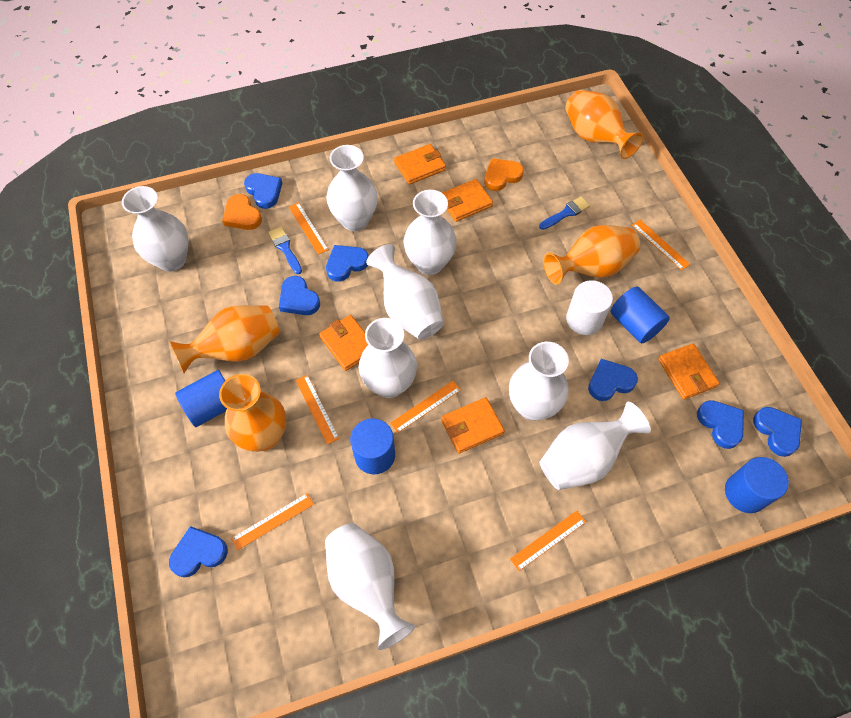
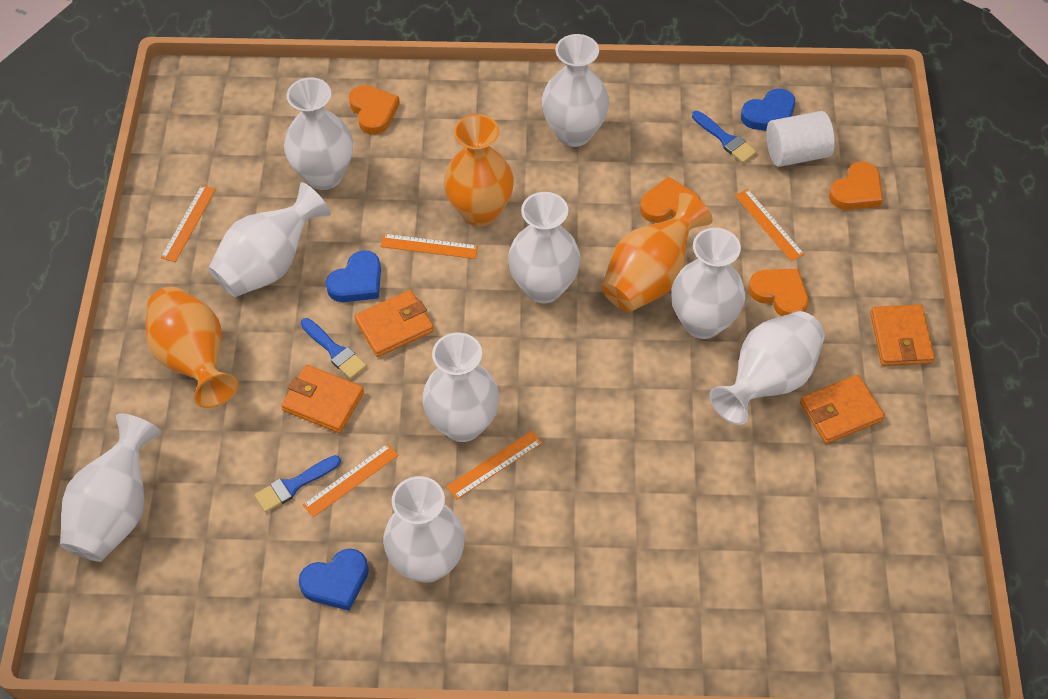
blue brush: [268,227,302,274] [539,196,590,230] = 2 -> [254,455,341,513] [301,318,367,379] [692,111,757,163] = 3
blue cylinder: [175,370,227,427] [350,419,395,474] [610,286,670,343] [725,457,789,513] = 4 -> none = 0
blue heart: [169,526,228,577] [244,173,282,209] [279,276,320,315] [326,245,369,282] [588,359,638,401] [697,400,744,449] [753,407,802,457] = 7 -> [299,548,369,611] [326,250,381,302] [741,88,795,131] = 3
orange heart: [222,194,262,230] [484,158,524,191] = 2 -> [349,85,400,135] [640,176,702,223] [748,269,808,316] [829,161,883,210] = 4
orange ruler: [231,493,314,551] [289,202,329,255] [296,375,339,445] [390,381,461,433] [510,511,586,571] [632,220,690,270] = 6 -> [161,185,216,262] [303,443,398,517] [380,234,478,259] [446,431,542,499] [735,189,804,261] = 5
orange vase: [169,305,279,373] [219,374,286,452] [543,225,640,285] [565,90,644,159] = 4 -> [146,287,238,408] [444,114,514,227] [602,193,713,312] = 3
orange wallet: [319,315,368,371] [394,144,446,185] [441,397,505,454] [442,179,493,222] [658,344,720,400] = 5 -> [281,365,364,433] [354,290,434,357] [800,375,885,444] [870,305,935,366] = 4
white vase: [122,186,189,272] [325,523,416,650] [326,145,378,231] [359,318,417,398] [366,244,444,340] [403,190,456,275] [509,342,569,421] [539,402,651,490] = 8 -> [60,413,161,562] [208,182,331,297] [284,78,353,190] [383,476,465,583] [422,332,499,442] [508,192,581,303] [542,34,609,147] [671,228,745,339] [709,311,825,425] = 9

